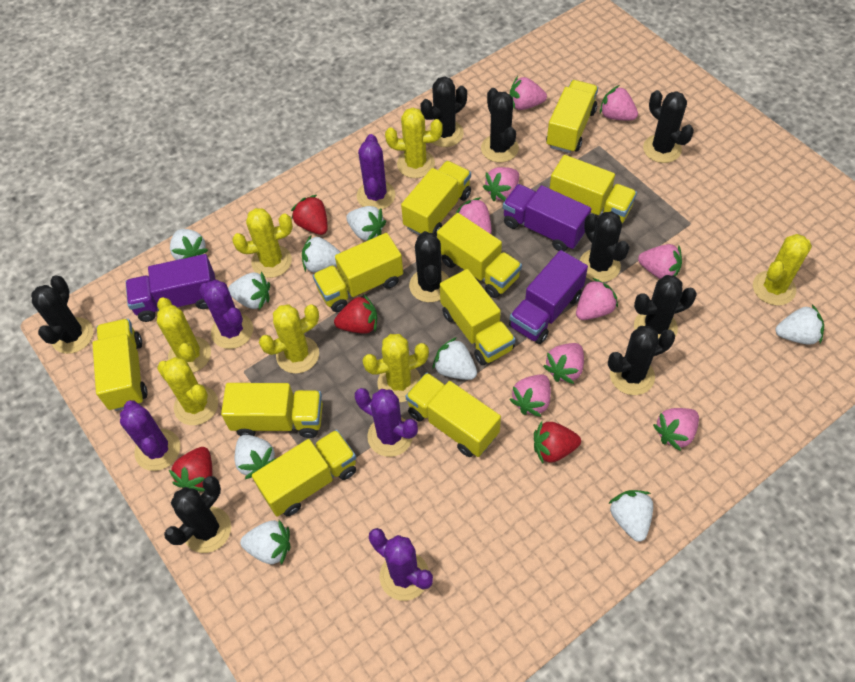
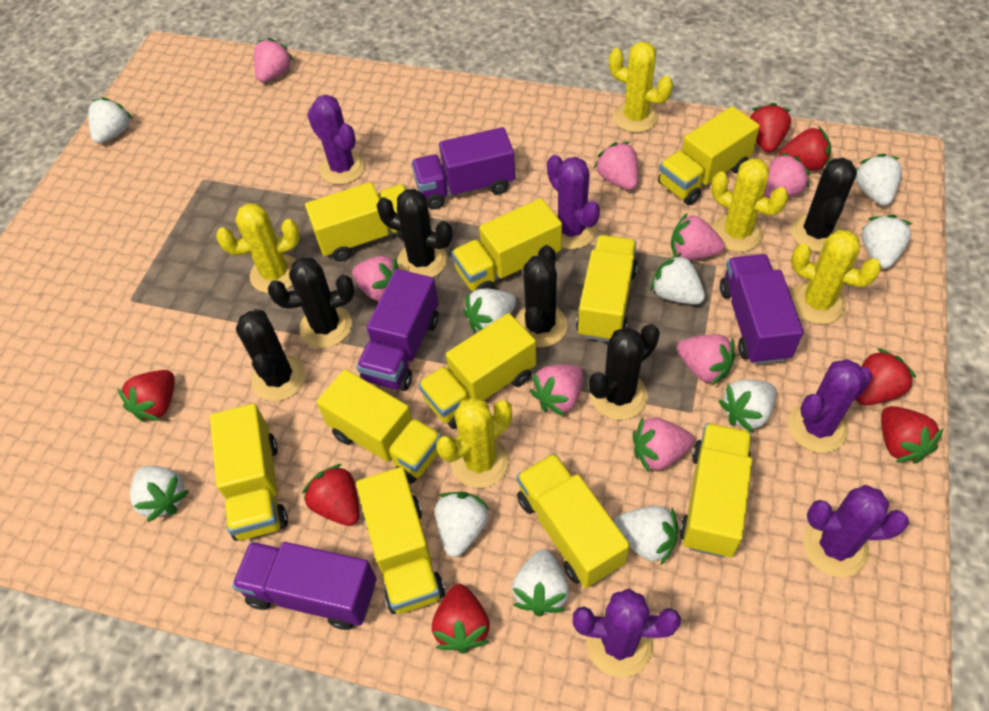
black cactus: [31,276,94,354] [164,476,231,553] [409,231,449,302] [420,76,467,147] [481,88,519,162] [579,211,630,282] [608,326,675,395] [634,275,697,339] [643,90,694,163] = 9 -> [236,309,306,401] [268,257,355,348] [377,189,453,277] [515,245,568,347] [589,324,660,420] [791,158,857,252] = 6
pink strawberry: [456,197,492,234] [483,167,519,201] [509,374,551,417] [510,76,547,110] [543,343,584,384] [576,278,618,320] [600,85,638,120] [638,244,682,279] [653,408,699,451] = 9 -> [254,38,293,83] [352,256,399,301] [529,364,583,416] [594,142,638,190] [633,417,694,472] [671,213,724,260] [677,334,735,386] [763,152,810,198] = 8
purple truck: [126,254,215,322] [503,184,591,251] [509,250,588,344] = 3 -> [232,542,377,630] [356,269,439,391] [411,127,515,210] [720,254,803,365] = 4
red strawberry: [169,447,212,492] [291,195,328,235] [334,295,377,334] [534,421,581,463] = 4 -> [117,370,175,422] [302,464,359,526] [432,584,490,654] [750,103,791,153] [778,126,831,171] [856,348,916,405] [881,406,944,463] = 7
white strawberry: [170,229,208,260] [228,271,270,310] [235,435,277,479] [240,520,290,565] [302,235,341,272] [346,206,386,241] [433,337,477,380] [608,490,653,542] [775,305,824,345] = 9 -> [88,97,133,144] [130,466,189,522] [435,492,489,557] [463,289,516,332] [512,549,569,616] [614,506,678,566] [650,253,705,305] [719,379,776,433] [855,153,902,206] [861,215,913,269] = 10
yellow cactus: [157,297,211,373] [157,357,218,425] [232,208,293,278] [259,304,319,374] [362,334,429,402] [385,108,443,178] [753,234,812,306] = 7 -> [216,203,300,293] [436,397,512,488] [609,42,673,133] [711,158,788,252] [791,230,882,324] = 5

